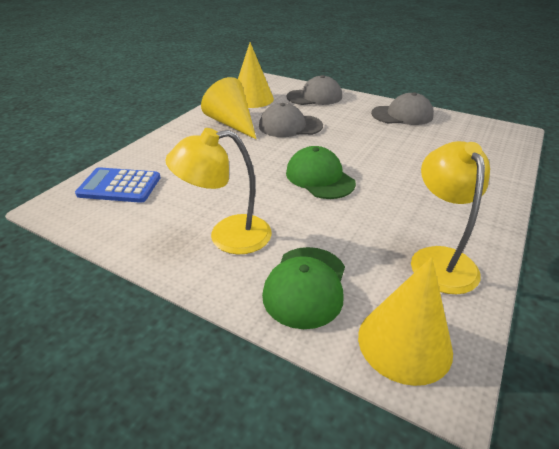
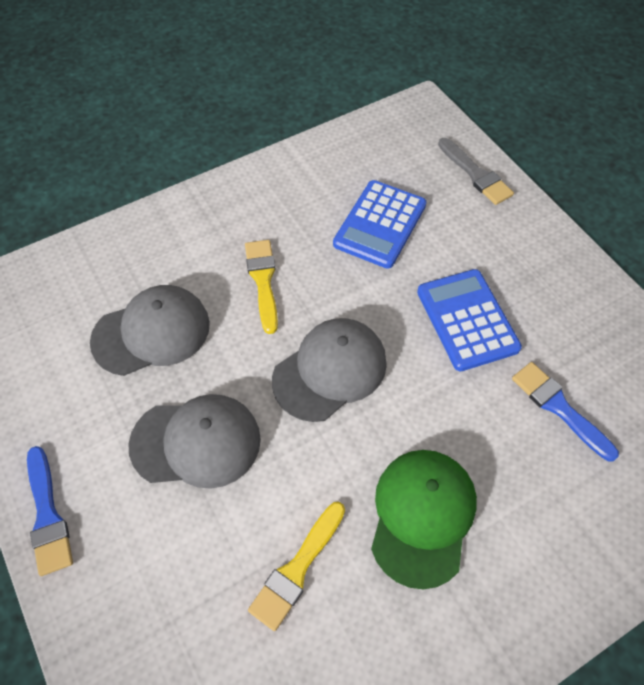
blue brush: none = 0 -> [27,446,73,576] [512,362,619,461] = 2
blue calculator: [75,167,161,203] = 1 -> [333,180,426,269] [417,269,522,371] = 2
green cap: [262,247,345,329] [286,146,356,199] = 2 -> [371,450,477,589] = 1
grey brush: none = 0 -> [438,138,514,205] = 1
yellow brush: none = 0 -> [245,240,278,334] [248,502,345,631] = 2
yellow cone: [201,77,256,139] [238,42,274,108] [358,257,453,386] = 3 -> none = 0
yellow lamp: [165,128,272,254] [411,141,490,294] = 2 -> none = 0

